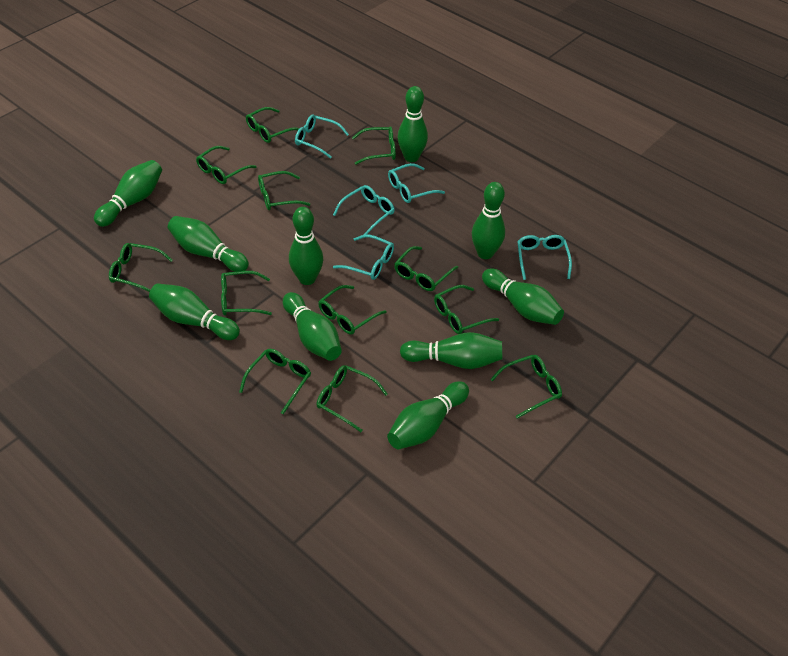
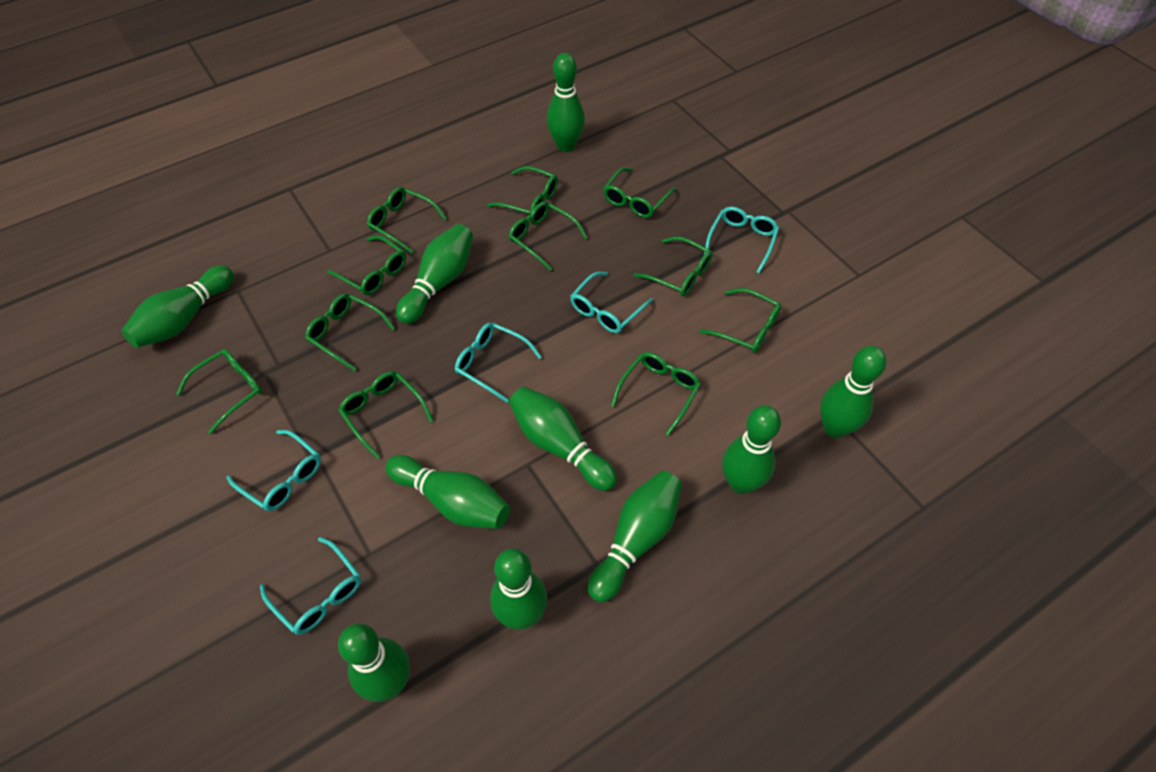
green glasses: [109,243,173,292] [196,146,256,184] [221,271,272,315] [239,349,311,414] [246,107,300,143] [258,171,310,210] [316,365,388,432] [318,285,386,335] [352,126,396,165] [394,246,458,291] [434,285,499,334] [490,355,562,419] = 12 -> [176,349,263,434] [305,294,395,371] [327,235,406,295] [338,371,434,459] [367,187,447,253] [487,166,558,215] [509,201,588,271] [603,168,676,218] [611,352,701,436] [633,236,713,296] [699,288,781,353] = 11

